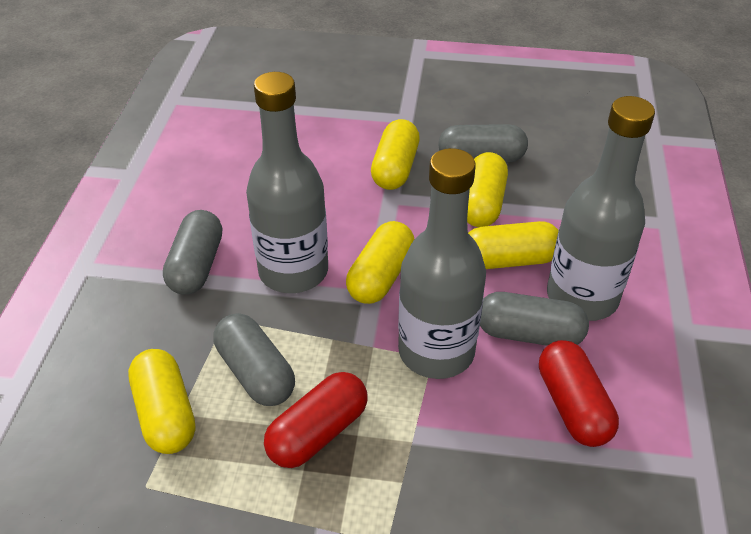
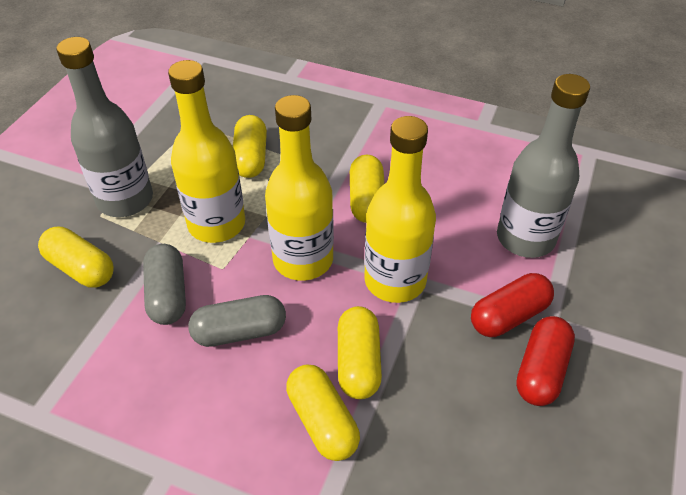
grey bottle: [246,72,328,293] [398,148,486,379] [547,96,655,321] = 3 -> [56,37,153,217] [497,74,590,258] = 2
grey capsule: [163,210,222,295] [214,313,295,406] [438,124,528,163] [480,292,589,346] = 4 -> [143,244,186,325] [188,295,286,347] = 2
yellow bottle: none = 0 -> [168,60,245,243] [265,95,334,281] [364,116,436,303] = 3

